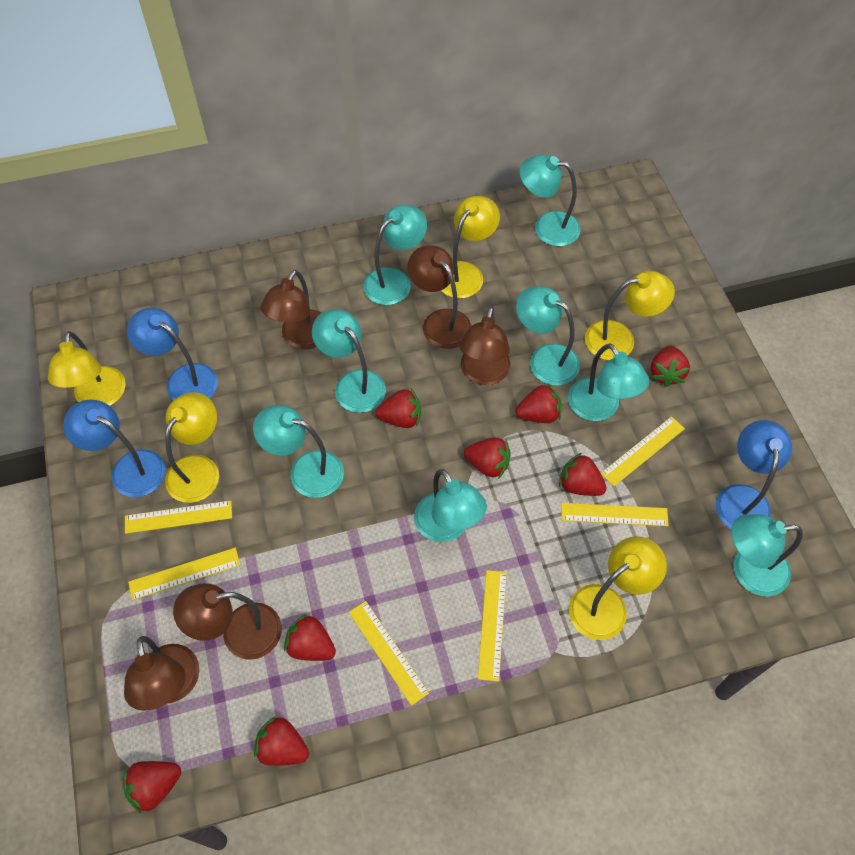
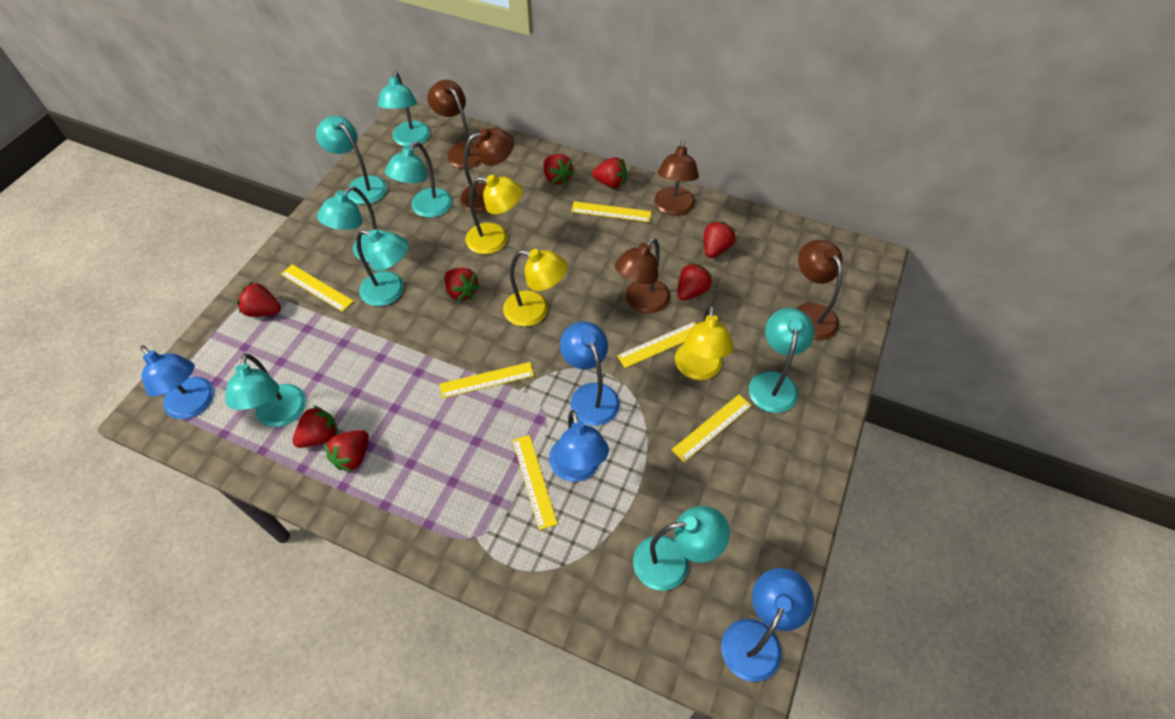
blue lamp: [63,400,166,497] [127,308,218,400] [715,420,792,530] = 3 -> [140,345,214,419] [549,410,609,482] [560,322,620,426] [721,568,814,682] = 4
yellow lamp: [48,331,126,406] [165,392,219,503] [441,196,500,299] [569,536,667,640] [585,271,675,360] = 5 -> [466,175,523,254] [503,249,568,327] [675,305,733,380] = 3

